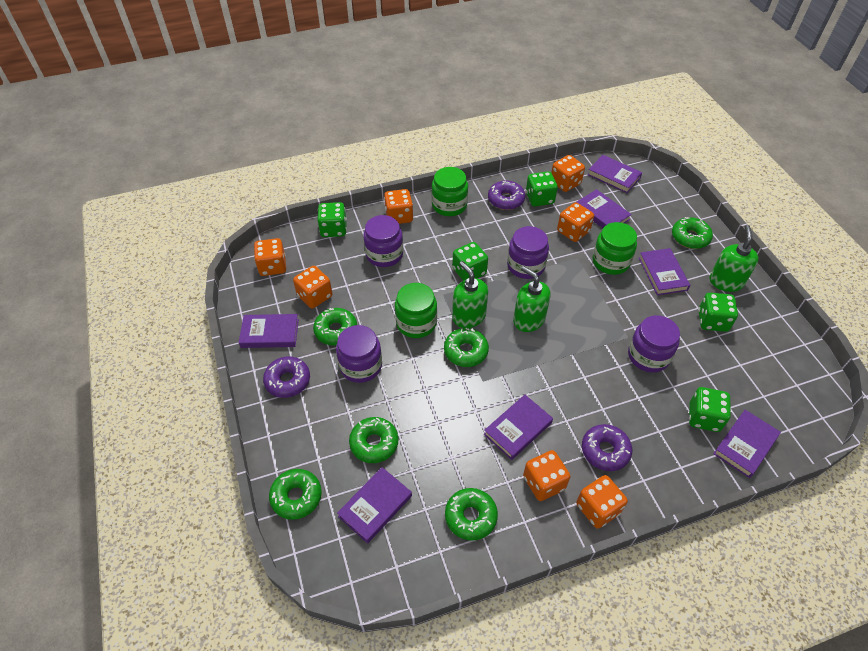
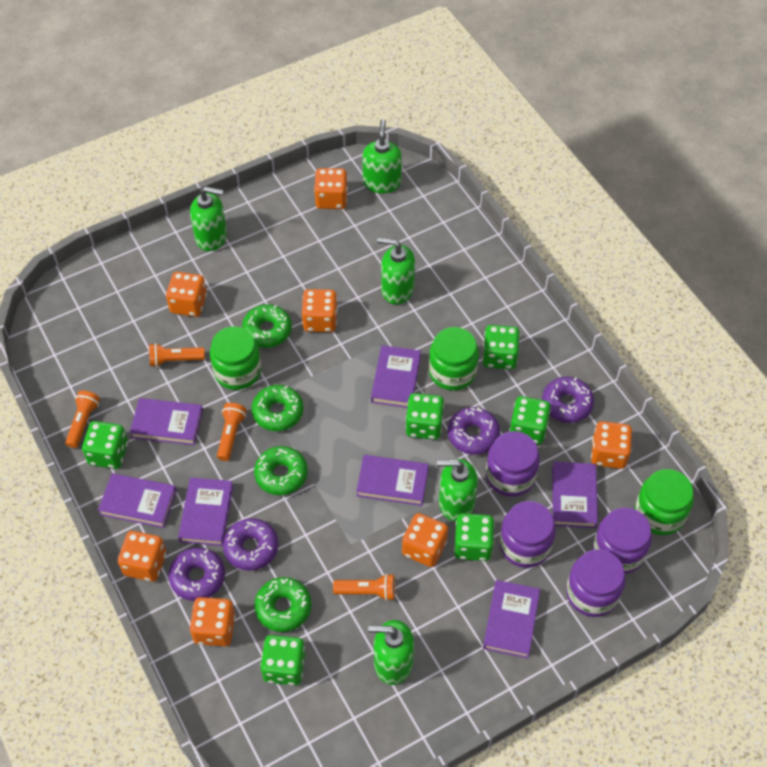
green dice: [318,202,347,237] [452,242,488,281] [526,171,558,207] [689,387,731,432] [698,293,738,332] = 5 -> [82,421,128,469] [260,635,305,685] [405,393,444,440] [454,513,495,561] [482,325,520,370] [509,396,551,444] = 6
green donut: [269,469,322,520] [313,308,357,346] [349,417,398,463] [444,328,489,367] [445,488,498,541] [672,217,713,249] = 6 -> [242,304,292,348] [252,385,304,431] [254,446,308,495] [254,577,311,632] = 4
green soap dispenser: [452,261,488,328] [513,266,551,332] [709,225,759,292] = 3 -> [190,187,227,251] [362,119,402,193] [368,620,414,685] [377,238,415,304] [437,459,478,522] = 5
orange flashlight: none = 0 -> [65,390,100,448] [149,343,205,367] [217,403,247,461] [333,574,395,601] = 4
purple donut: [263,356,310,398] [488,181,525,210] [582,424,632,471] = 3 -> [169,547,225,601] [223,518,279,571] [448,407,500,455] [542,377,594,423] = 4

